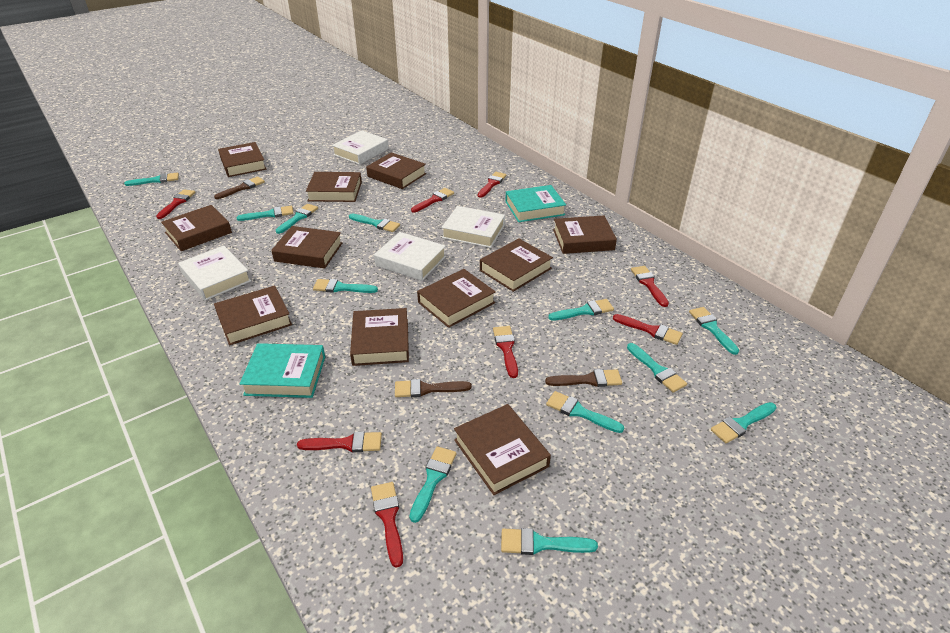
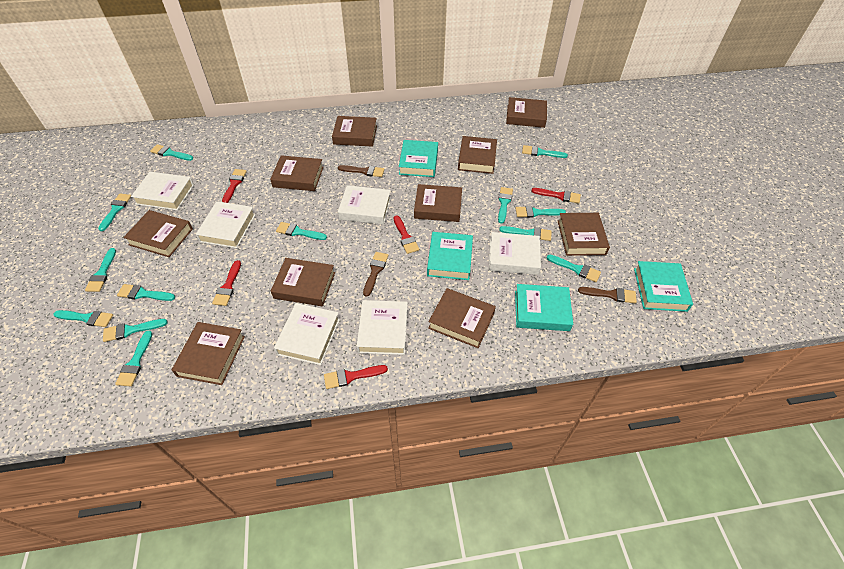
brown book: [161,205,232,251] [214,286,292,345] [218,142,266,177] [271,226,342,269] [306,172,362,202] [350,308,409,366] [366,152,426,189] [417,269,496,328] [454,404,551,495] [480,238,553,292] [553,215,617,254] = 11 -> [123,210,193,257] [172,322,245,385] [270,155,324,191] [271,258,335,306] [332,116,377,147] [414,184,462,222] [428,288,496,348] [458,136,497,174] [506,97,547,128] [558,213,610,256] = 10
red brush: [156,189,195,219] [297,431,382,452] [371,482,403,568] [411,188,454,212] [478,172,507,198] [493,326,518,378] [613,314,683,345] [631,266,669,307] = 8 -> [212,260,241,306] [222,169,247,203] [324,365,388,389] [393,215,419,254] [531,188,581,204] = 5
turquoise book: [239,343,325,398] [505,185,566,222] = 2 -> [399,140,438,177] [427,232,473,280] [515,284,573,331] [634,261,693,312] = 4
turquoise brush: [124,172,179,186] [236,206,293,221] [276,204,318,234] [313,279,378,293] [349,214,400,232] [409,446,457,523] [501,528,598,555] [546,391,624,433] [548,299,614,321] [627,343,687,392] [689,307,739,355] [711,402,777,443] = 12 -> [53,310,113,327] [85,248,116,292] [98,194,131,231] [103,319,167,342] [115,330,152,386] [117,284,175,301] [150,144,193,161] [276,222,327,240] [498,187,513,224] [499,226,552,241] [515,206,566,218] [522,145,568,158] [547,255,601,282] = 13
white book: [178,246,251,300] [332,130,389,165] [374,232,446,281] [441,206,505,248] = 4 -> [131,172,194,210] [196,201,255,248] [274,303,340,365] [338,185,391,225] [356,300,408,355] [489,232,541,275] = 6

